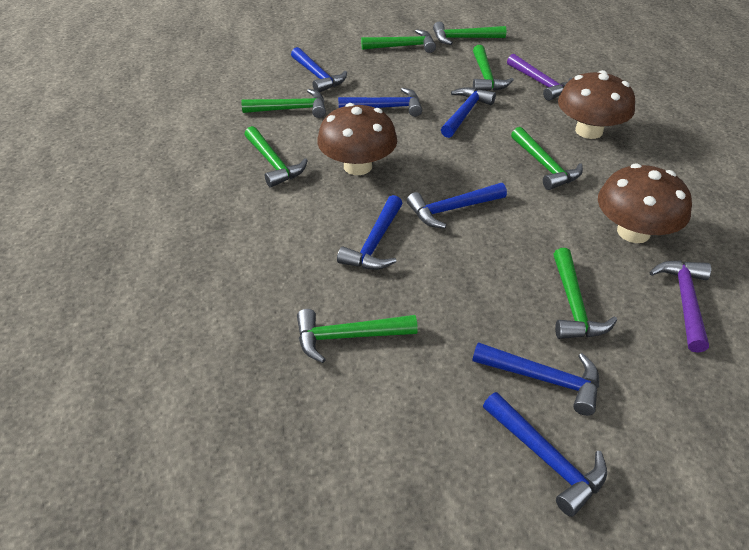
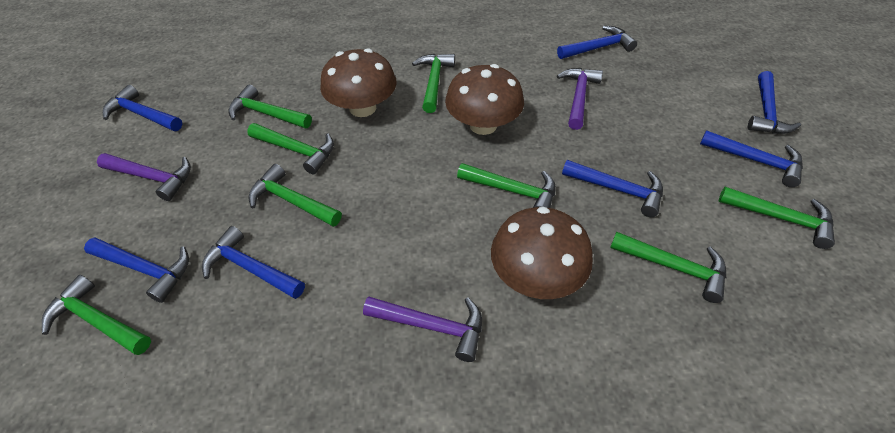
purple hammer: [507,54,572,101] [649,260,711,353] = 2 -> [97,153,191,201] [363,297,482,362] [557,68,603,130] = 3

